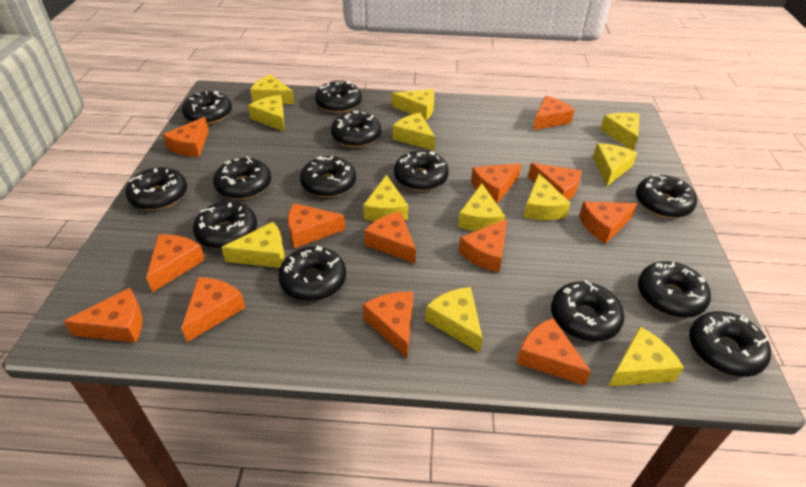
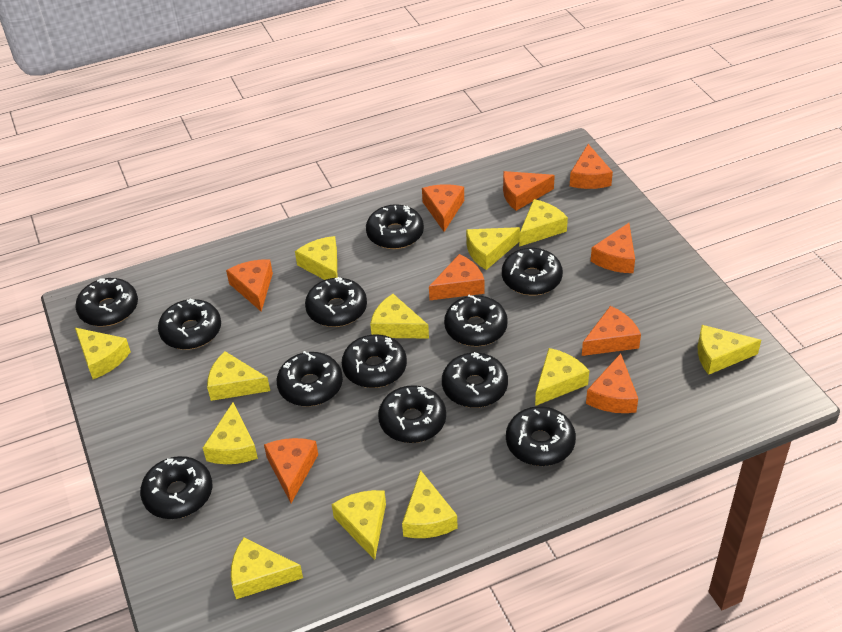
black donut: [126,167,187,211] [182,91,232,125] [193,201,257,249] [213,156,271,200] [278,246,346,301] [300,156,356,198] [315,81,362,113] [331,111,381,148] [394,151,449,191] [551,280,624,342] [636,174,697,218] [638,261,711,318] [689,311,771,377] = 13 -> [75,278,138,327] [140,456,212,519] [158,299,221,350] [277,351,343,406] [305,277,367,327] [342,335,407,388] [366,204,424,249] [378,385,446,443] [442,352,508,408] [444,295,508,346] [502,248,563,295] [506,406,576,466] = 12
orange cheese: [63,288,142,343] [146,234,205,292] [163,117,209,157] [181,277,245,342] [288,203,346,248] [363,292,413,358] [364,212,416,264] [459,219,507,272] [471,163,521,203] [517,318,591,385] [528,163,582,201] [533,96,575,130] [579,202,638,244] = 13 -> [226,259,273,312] [264,438,318,503] [422,184,464,232] [429,254,485,300] [503,171,555,211] [570,144,613,189] [582,306,641,356] [586,353,638,413] [591,223,635,273] = 9

